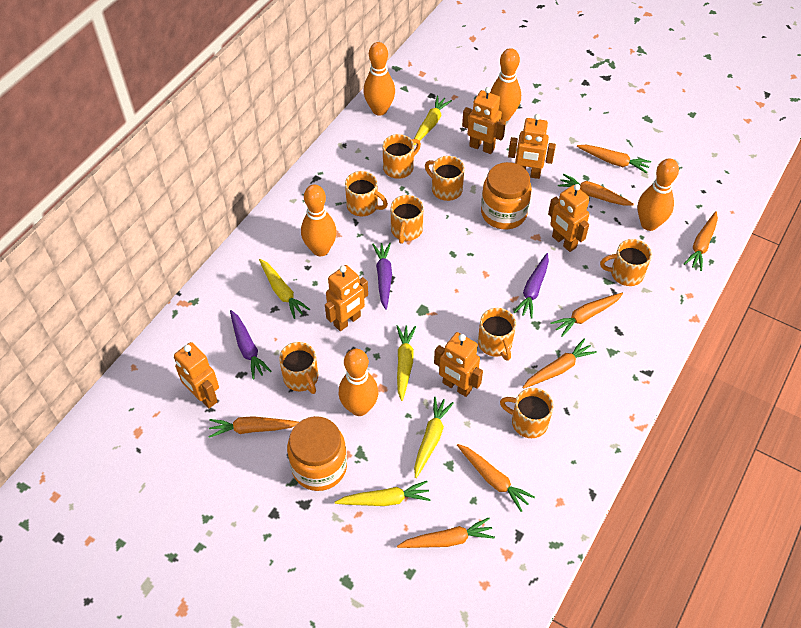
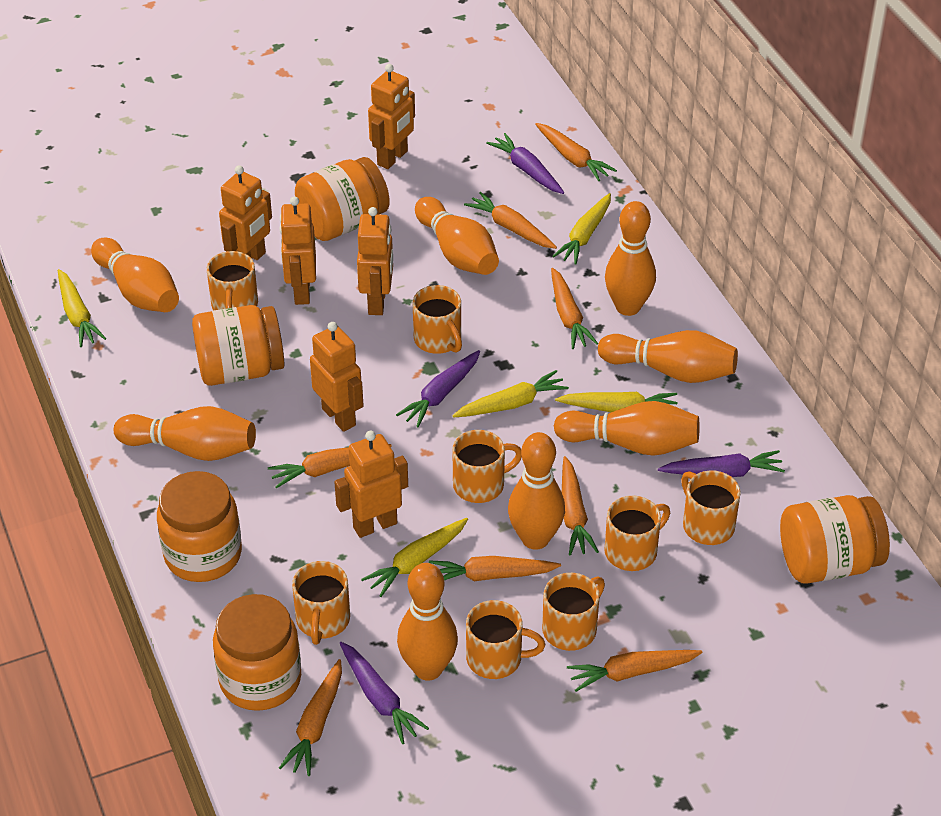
orange bowling pin: [301,184,337,256] [339,349,378,416] [363,42,395,116] [490,48,521,121] [638,158,679,231] = 5 -> [91,238,179,312] [114,406,256,461] [397,563,458,681] [415,197,499,275] [508,432,565,550] [554,401,700,456] [598,330,738,383] [605,201,656,316] = 8
orange jar: [287,416,347,491] [481,162,532,229] = 2 -> [157,471,242,582] [192,305,284,386] [213,594,301,711] [295,157,390,241] [780,495,890,584] = 5
purple carrot: [230,310,271,379] [372,243,392,310] [514,253,549,319] = 3 -> [340,642,429,744] [396,350,480,427] [486,133,564,194] [658,450,785,477] = 4

